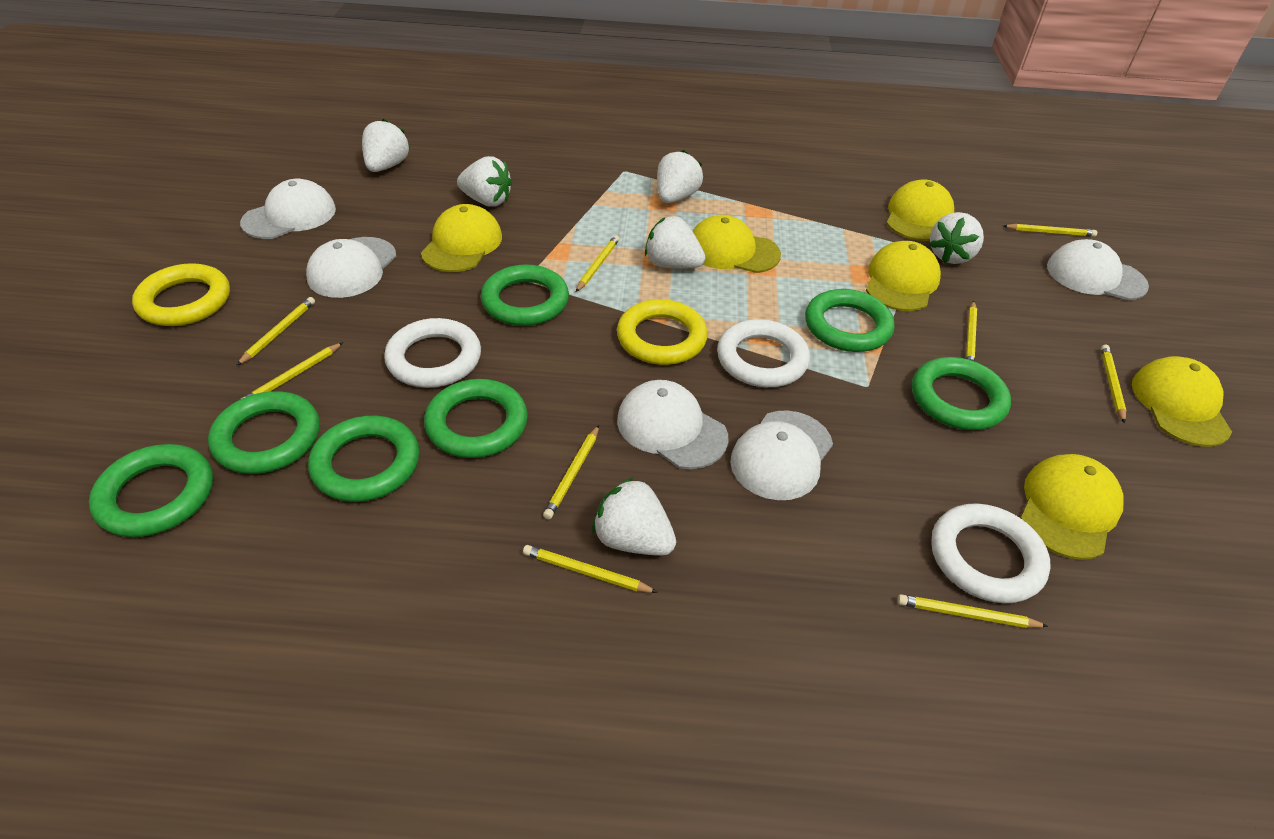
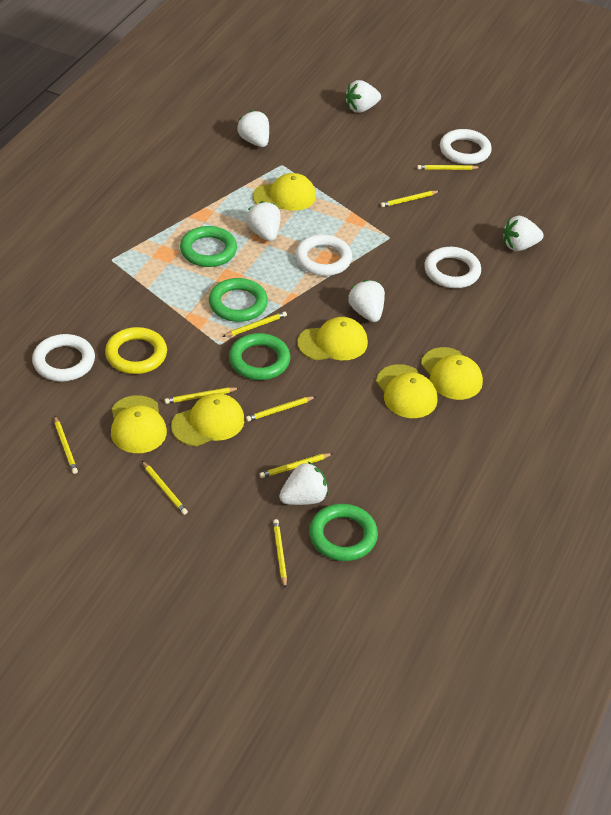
green ring: [89,444,213,537] [208,391,320,474] [308,416,419,502] [424,379,528,458] [481,264,569,326] [805,289,895,352] [912,357,1011,430] = 7 -> [180,226,237,267] [209,278,268,322] [229,333,290,380] [309,504,378,561] = 4
white cap: [240,179,336,239] [306,237,396,298] [617,380,729,469] [730,410,833,500] [1047,239,1149,300] = 5 -> none = 0
white ring: [384,318,481,388] [717,319,810,387] [931,503,1051,603] = 3 -> [32,334,95,381] [295,235,352,276] [424,247,481,288] [440,129,492,165] = 4
yellow ring: [132,263,230,326] [617,299,708,365] = 2 -> [105,327,167,374] = 1

